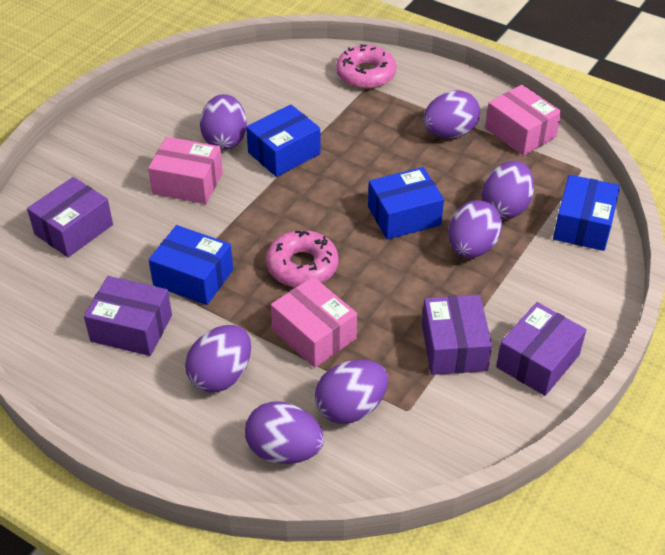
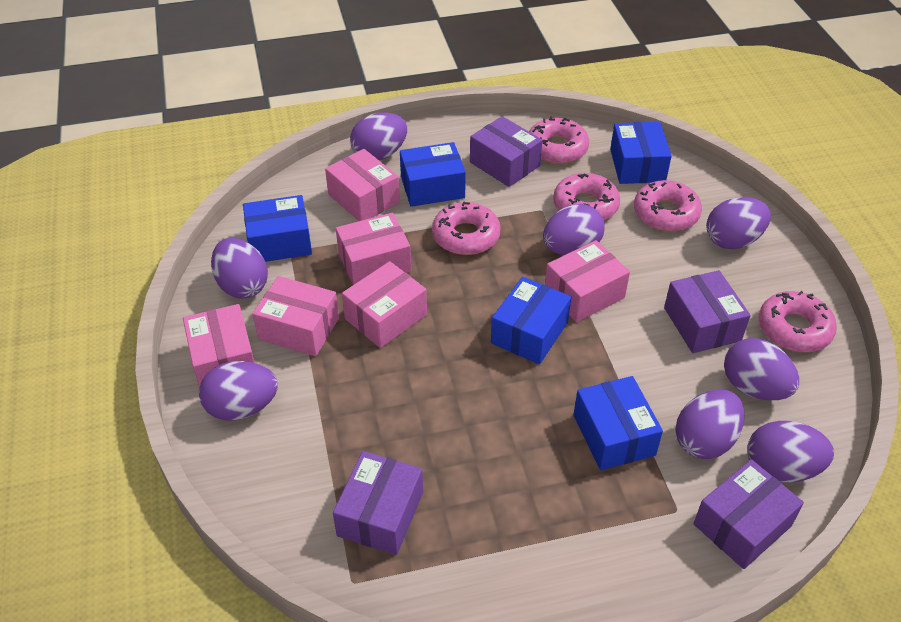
blue box: [149,225,233,305] [246,105,321,177] [368,167,444,240] [553,175,620,251] = 4 -> [243,195,312,262] [400,142,466,207] [491,277,571,364] [573,376,663,470] [610,122,672,184] = 5
pink box: [148,137,223,204] [271,277,357,368] [485,85,561,156] = 3 -> [183,304,255,388] [252,276,339,356] [325,149,400,221] [336,213,411,285] [342,261,427,348] [545,240,630,322] = 6
pink donut: [266,230,339,288] [336,44,396,89] = 2 -> [432,201,501,255] [529,117,589,164] [553,173,620,220] [634,180,702,232] [759,291,837,352] = 5
purple egg: [185,325,251,392] [200,94,247,150] [245,402,324,464] [315,359,388,424] [423,90,480,138] [448,200,502,258] [482,161,534,219] = 7 -> [199,361,278,420] [211,238,268,299] [350,112,407,160] [543,204,605,255] [675,389,745,459] [706,197,771,249] [724,338,799,400] [748,421,834,482] = 8

